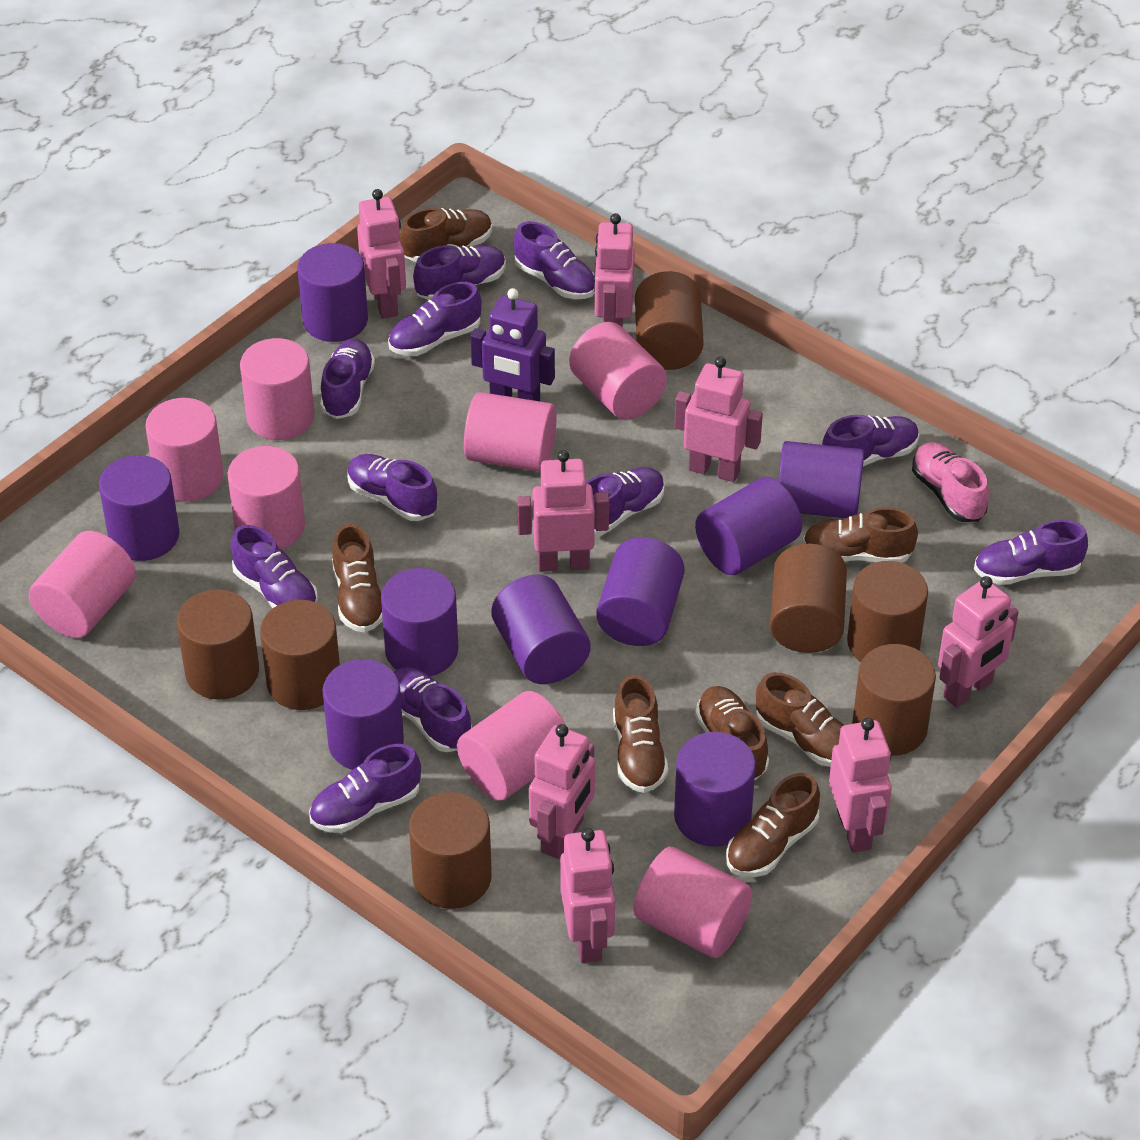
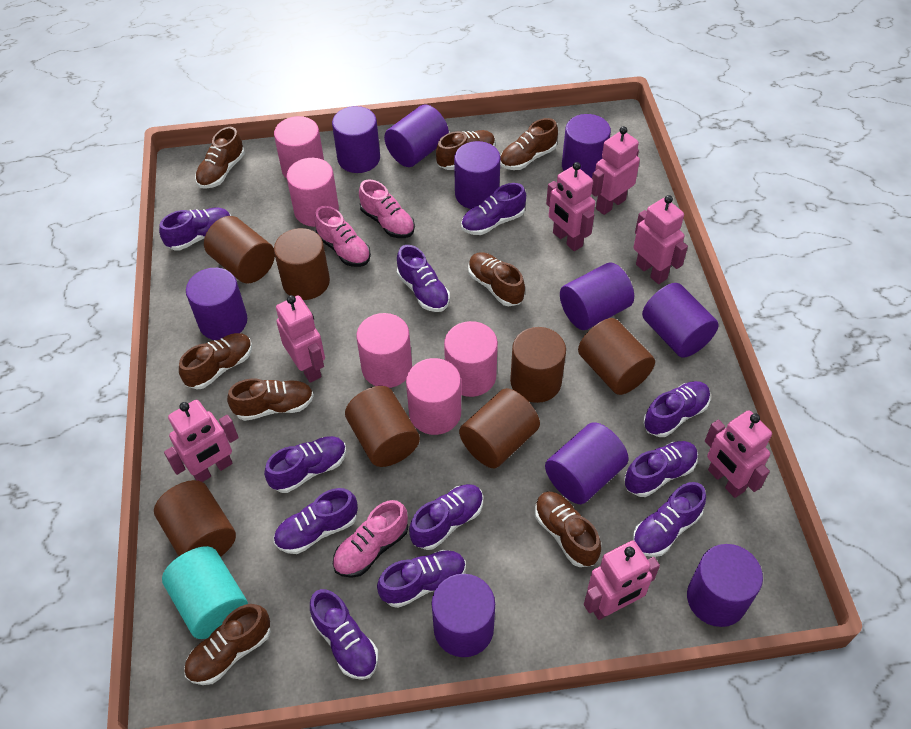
brown shoe: [332,524,383,633] [400,208,492,262] [613,675,668,793] [695,686,769,780] [726,773,820,877] [756,672,844,767] [803,507,918,563] = 7 -> [179,333,252,390] [184,604,271,685] [195,127,245,189] [227,378,314,421] [436,130,495,170] [468,252,525,306] [500,118,558,170] [535,491,601,567] = 8
pink cylinder: [29,531,136,638] [145,398,224,502] [228,446,305,549] [240,338,314,440] [457,691,566,801] [464,392,556,472] [569,322,667,419] [634,847,752,958] = 8 -> [274,116,324,179] [286,158,339,227] [356,313,412,388] [406,358,461,435] [444,321,498,397] = 5
pink robot: [357,189,406,319] [517,450,609,572] [529,724,595,859] [560,828,615,963] [594,213,635,327] [674,356,763,482] [829,718,892,853] [938,576,1019,708] = 8 -> [164,400,239,482] [276,295,325,383] [546,162,595,251] [584,541,660,620] [591,126,640,215] [633,195,688,284] [705,410,772,498] = 7
pink shoe: [912,442,989,522] = 1 -> [314,206,371,267] [333,500,408,578] [359,179,415,238] = 3
purple cylinder: [99,455,180,561] [298,243,368,342] [323,659,404,770] [381,568,458,676] [491,575,591,684] [596,537,685,646] [674,732,756,847] [695,477,802,575] [778,441,864,518] = 9 -> [186,268,247,340] [332,106,380,173] [384,104,449,167] [431,574,495,657] [454,141,501,209] [545,422,629,504] [560,263,634,330] [562,114,611,178] [642,283,719,358] [687,544,763,627] = 10
purple robot: [471,288,555,401] = 1 -> none = 0
turquoise cylinder: none = 0 -> [162,546,248,639] = 1

